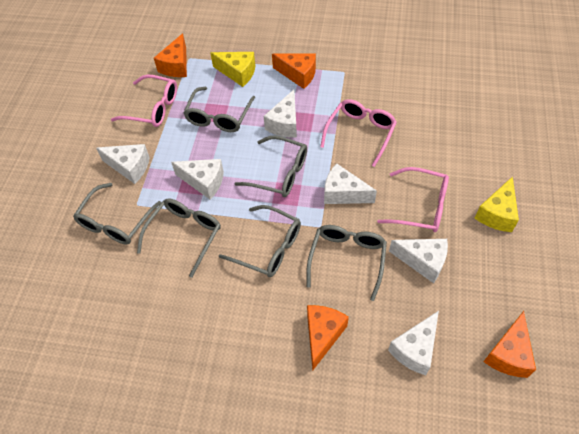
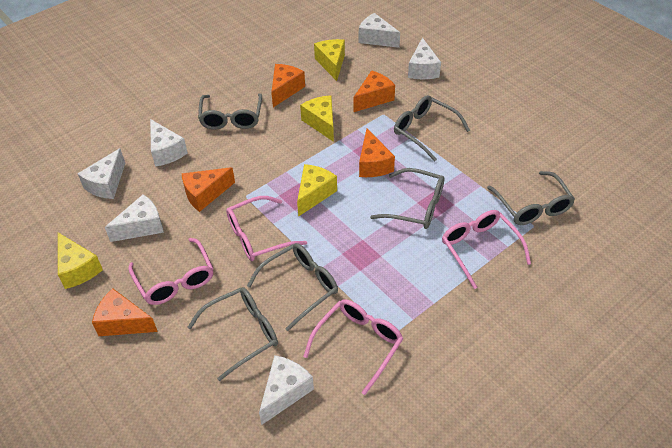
orange cheese: [154,33,187,77] [272,53,316,89] [307,305,349,370] [483,311,536,378] = 4 -> [92,288,158,336] [181,167,235,212] [271,64,305,108] [353,70,395,112] [359,129,395,177] = 5
pink glasses: [111,74,177,127] [320,99,397,167] [377,167,449,232] = 3 -> [128,238,214,305] [226,196,307,261] [303,299,403,395] [442,210,531,289] = 4
yellow cheese: [210,52,255,87] [475,176,519,232] = 2 -> [58,232,103,289] [297,164,337,217] [300,95,334,142] [314,39,345,81] = 4

